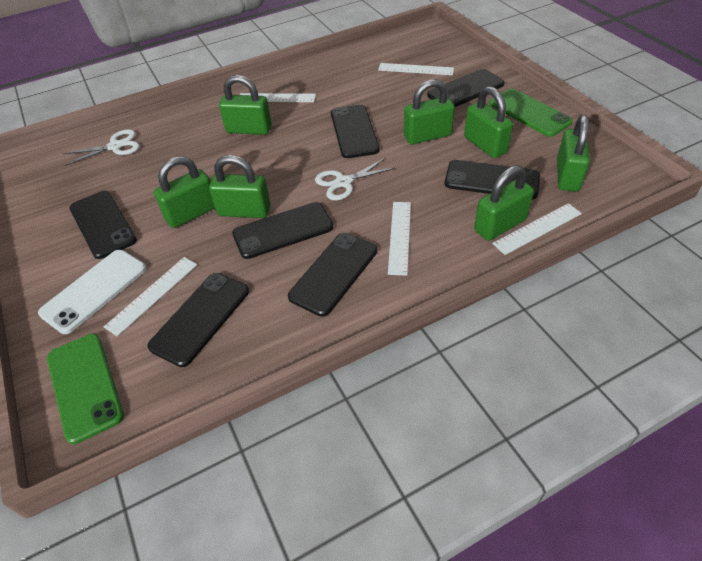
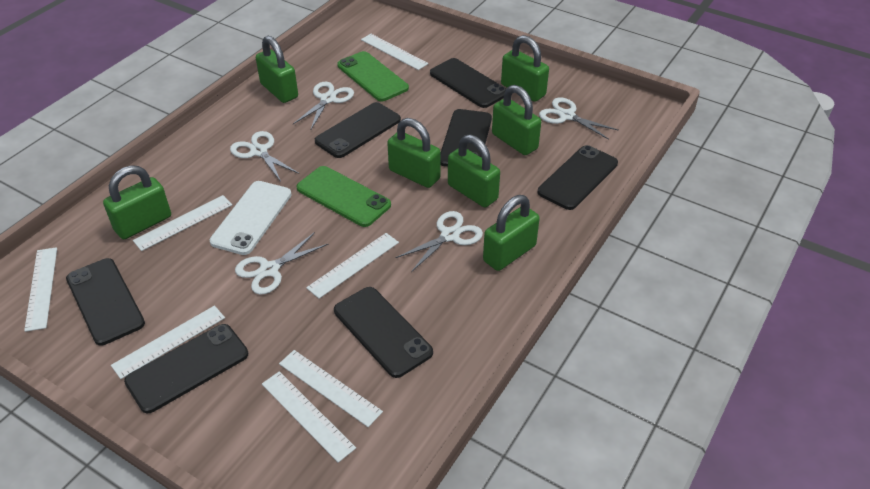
white ruler: [104,257,197,336] [240,93,316,102] [378,63,454,75] [388,202,411,276] [492,203,582,255] = 5 -> [24,247,57,332] [111,306,225,379] [133,195,232,251] [262,371,356,463] [279,350,383,427] [306,233,399,298] [361,34,428,70] = 7
white scissors: [63,129,140,166] [315,158,395,200] = 2 -> [230,131,299,182] [235,232,328,294] [293,82,354,129] [396,211,483,272] [539,98,619,140] = 5

